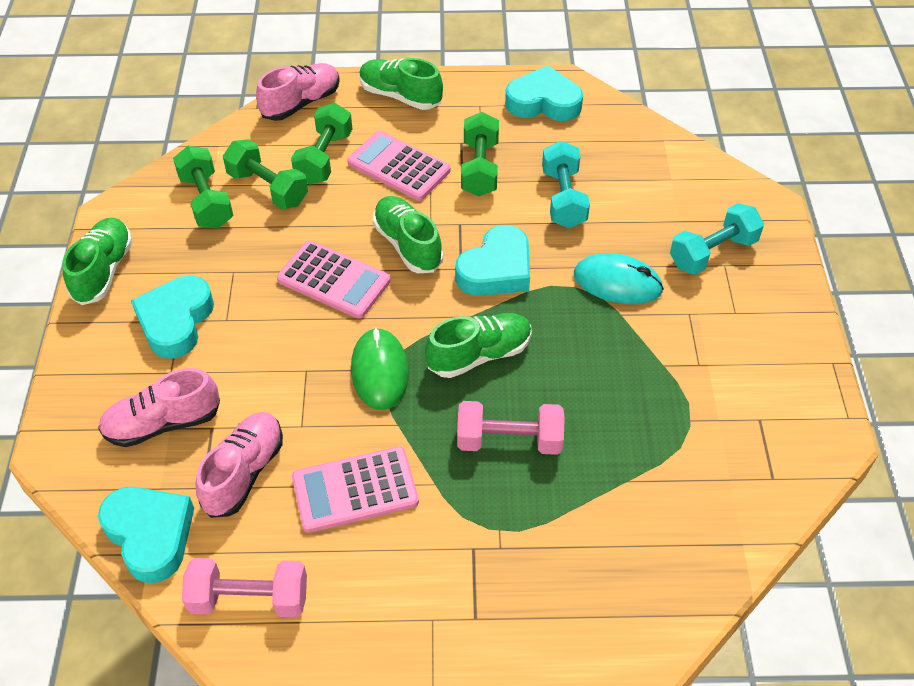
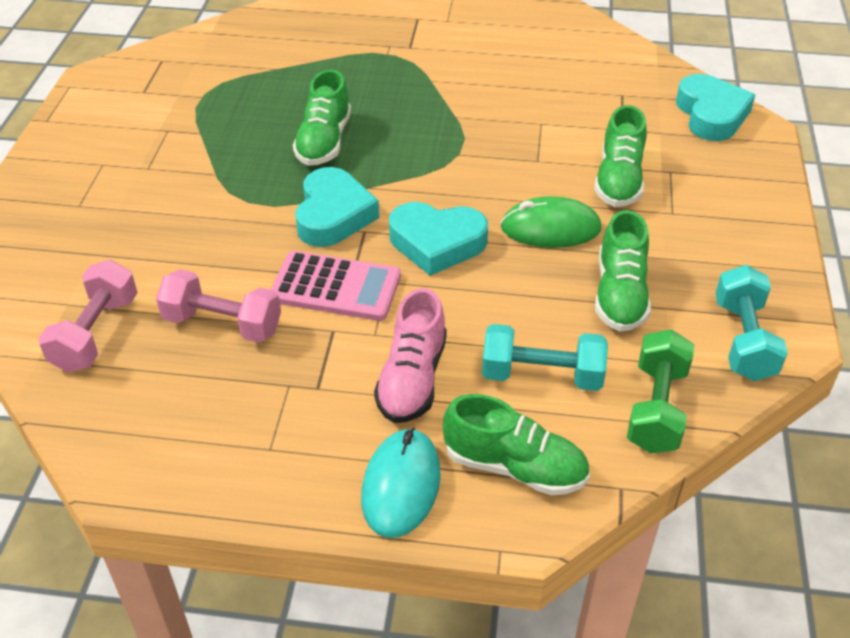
green dumbbell: [173,146,234,228] [223,139,308,209] [291,103,352,185] [461,112,499,197] = 4 -> [627,329,694,454] = 1
pink calculator: [277,241,391,319] [292,447,419,533] [347,131,451,201] = 3 -> [271,251,401,321] = 1
pink shoe: [98,368,220,447] [196,412,283,518] [256,63,340,121] = 3 -> [374,288,447,423] = 1
turquoise heart: [98,487,194,583] [131,276,214,359] [455,225,530,296] [505,65,583,121] = 4 -> [295,167,379,247] [389,202,488,276] [676,74,755,141] = 3

